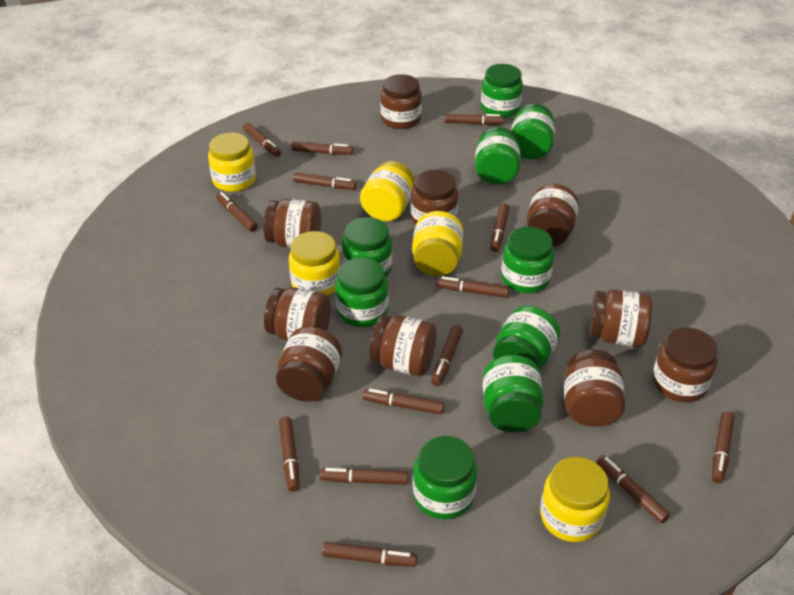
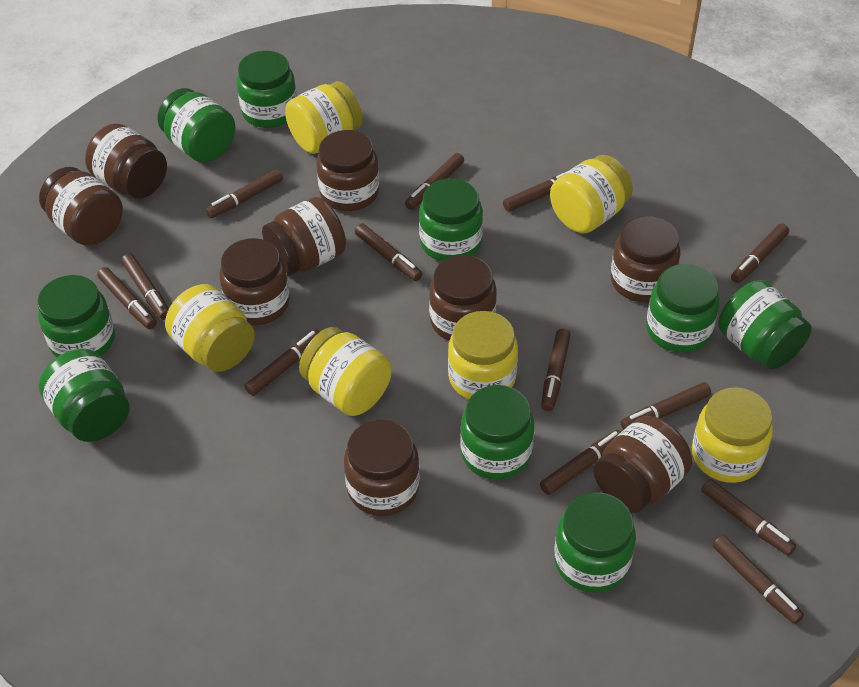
brown jar: [264,199,321,248] [264,287,331,341] [276,327,342,402] [369,315,437,376] [380,74,422,129] [411,170,458,225] [527,184,579,246] [564,349,626,427] [589,289,652,347] [653,328,717,402] = 10 -> [39,167,123,246] [85,123,167,199] [220,238,290,325] [262,197,346,276] [317,130,379,211] [344,420,420,516] [429,255,497,341] [593,416,692,513] [611,216,681,302] = 9
brown marker: [216,192,258,232] [243,123,281,157] [279,416,300,492] [291,142,353,155] [293,172,356,190] [319,468,408,485] [322,542,417,567] [363,389,444,414] [431,325,463,386] [436,276,509,298] [445,114,504,125] [491,203,509,252] [596,455,670,523] [712,412,734,483] = 14 -> [97,267,157,329] [121,254,169,320] [206,169,283,218] [245,330,320,396] [355,224,422,281] [405,153,464,210] [503,171,568,212] [540,430,621,495] [541,329,571,411] [621,382,711,430] [701,479,796,556] [713,535,804,624] [731,223,789,283] = 13
yellow jar: [208,133,256,192] [289,231,341,295] [360,161,415,221] [412,211,463,276] [540,457,610,542] = 5 -> [165,284,255,372] [285,81,362,154] [299,327,392,416] [448,311,518,399] [550,155,633,233] [692,387,773,483] = 6

